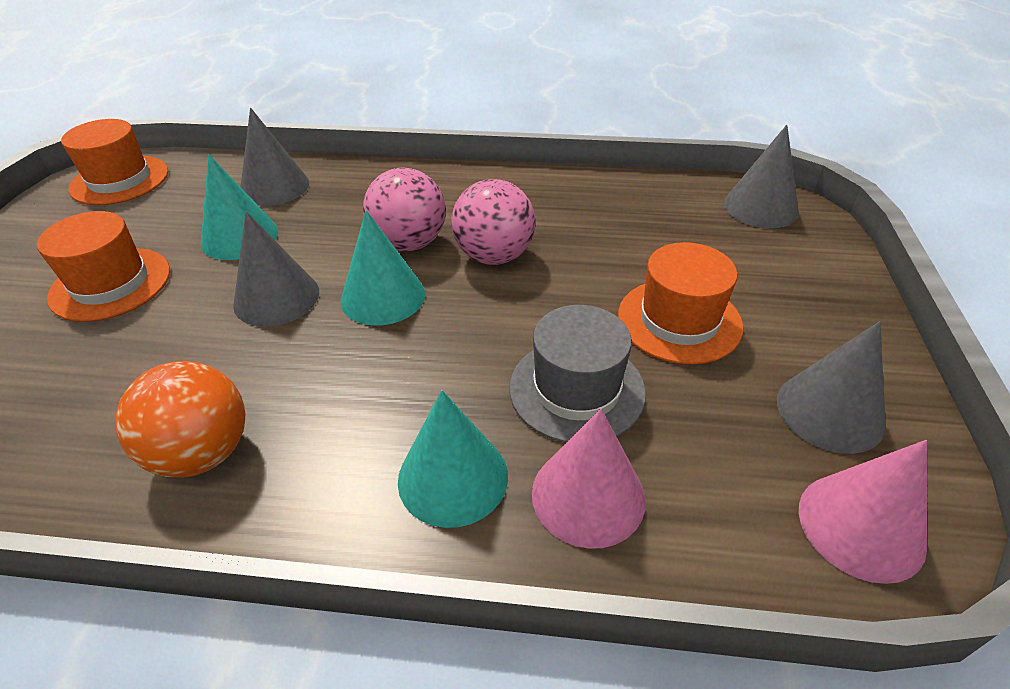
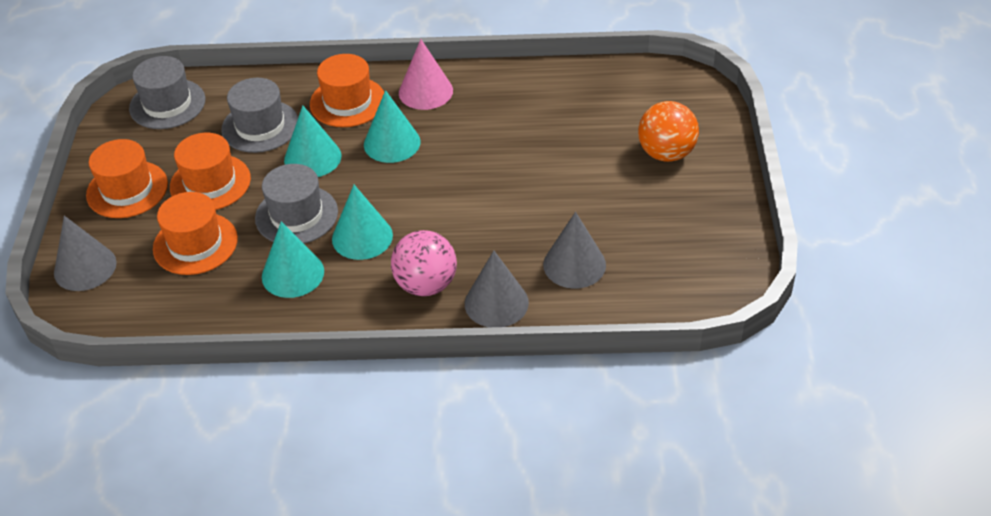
grey cone: [233,211,319,326] [240,108,309,206] [724,125,799,228] [777,321,886,454] = 4 -> [54,216,117,291] [465,251,529,327] [543,212,606,289] = 3
grey hat: [509,305,646,443] = 1 -> [129,56,205,129] [221,78,298,153] [255,164,338,244] = 3
orange hat: [37,211,170,322] [61,119,168,205] [618,242,743,365] = 3 -> [86,139,168,218] [153,192,238,275] [170,133,251,210] [310,54,384,127] = 4
pink ball: [363,168,446,251] [451,179,535,265] = 2 -> [391,230,457,296] = 1
pink cone: [532,409,646,549] [799,440,927,584] = 2 -> [399,39,453,110] = 1
turquoise cone: [201,154,278,260] [341,210,425,325] [398,390,508,528] = 3 -> [262,222,324,298] [284,106,342,177] [332,185,393,260] [364,90,421,163] = 4

